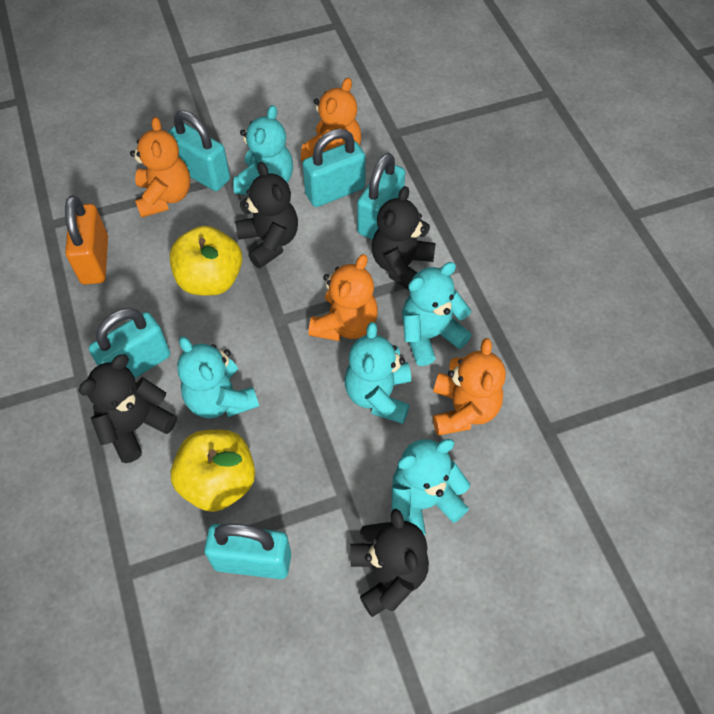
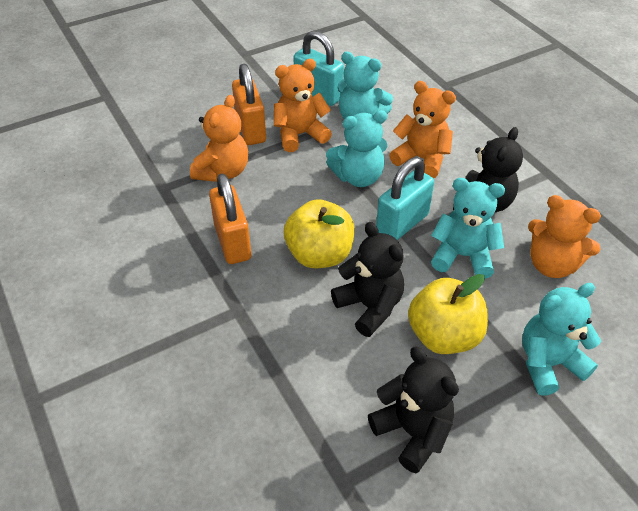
black teddy bear: [78,354,177,463] [235,162,298,269] [350,509,429,617] [372,186,436,290] = 4 -> [331,222,404,337] [368,347,459,473] [453,127,523,212] = 3
orange padlock: [65,195,108,285] = 1 -> [209,173,251,264] [232,64,266,145] = 2
turquoise padlock: [89,308,170,378] [168,110,230,191] [204,523,291,579] [303,129,366,207] [357,153,405,240] = 5 -> [293,31,344,106] [376,157,434,240] = 2
turquoise teddy bear: [177,336,259,418] [233,105,293,195] [344,322,411,424] [392,439,470,535] [402,262,471,366] = 5 -> [326,110,387,187] [338,52,393,119] [431,178,505,279] [522,283,601,396] = 4

